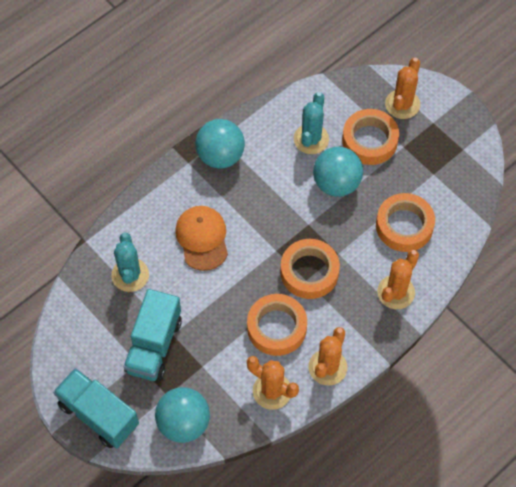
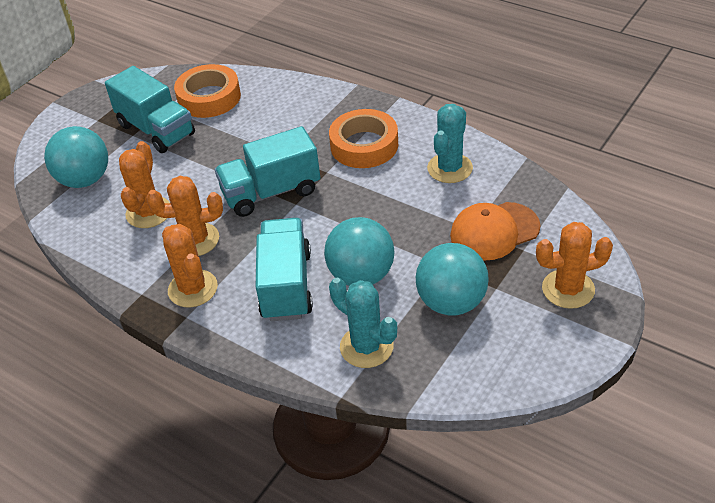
orange tape: [247,294,307,356] [280,239,340,299] [342,109,399,165] [376,193,435,252] = 4 -> [174,64,241,118] [329,109,398,168] = 2
turquoise truck: [53,368,139,448] [124,289,182,381] = 2 -> [105,66,195,153] [215,126,320,217] [256,218,313,321] = 3

